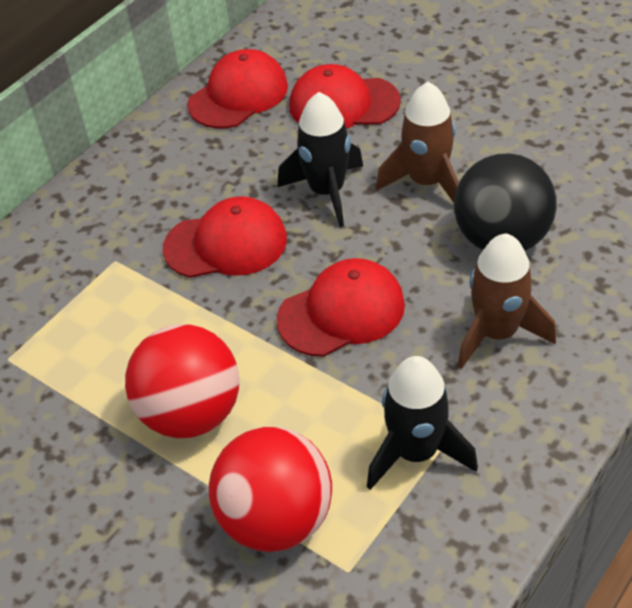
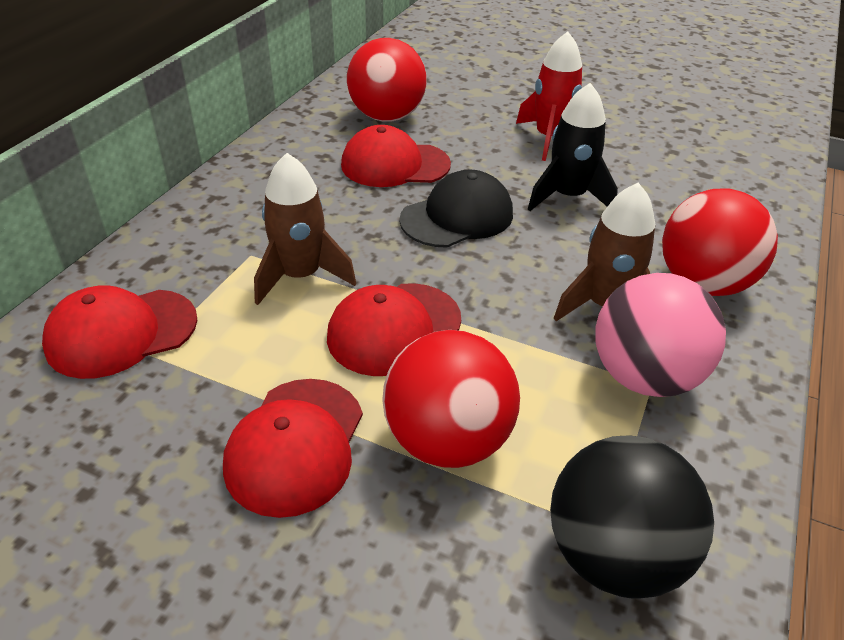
black cap: none = 0 -> [399,169,513,247] = 1
black rocket: [278,92,363,227] [367,356,478,490] = 2 -> [528,83,618,211] = 1
pink ball: none = 0 -> [595,273,726,397] = 1
red ball: [125,324,239,438] [209,427,332,552] = 2 -> [347,38,426,122] [382,330,520,468] [662,189,778,296] = 3
red rocket: none = 0 -> [516,32,582,161] = 1

